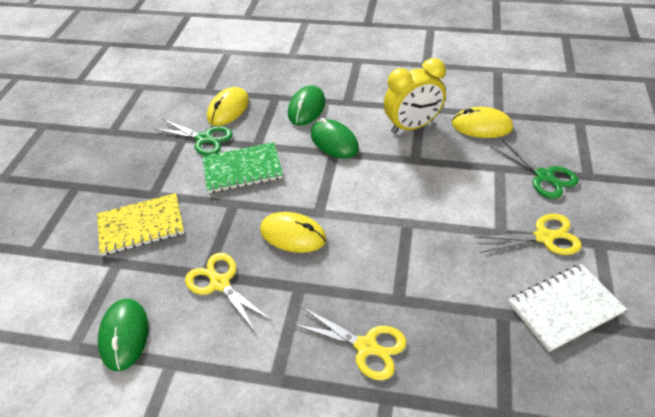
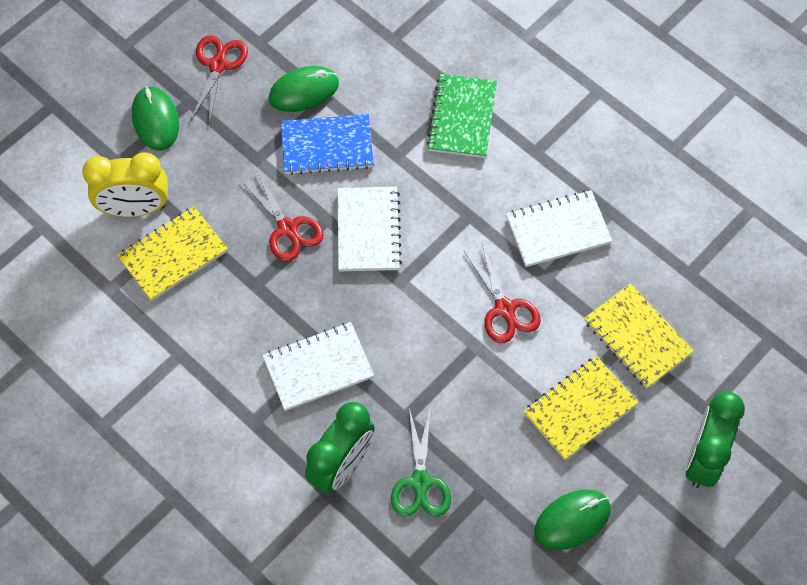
blue notebook: none = 0 -> [281,114,374,175] = 1
green clock: none = 0 -> [305,402,375,494] [685,391,745,488] = 2
green scissors: [154,119,233,156] [490,139,579,199] = 2 -> [391,408,451,517] = 1
red scissors: none = 0 -> [190,35,248,125] [240,170,324,261] [464,244,541,343] = 3
white notebook: [508,264,627,352] = 1 -> [262,322,374,411] [338,187,402,271] [506,190,612,267] = 3
yellow mouse: [207,87,249,126] [260,212,326,253] [452,107,513,138] = 3 -> none = 0
yellow notebook: [97,193,184,256] = 1 -> [117,206,228,301] [524,356,638,460] [584,284,694,388] = 3
yellow scissors: [185,253,273,333] [293,307,407,380] [475,214,582,255] = 3 -> none = 0

